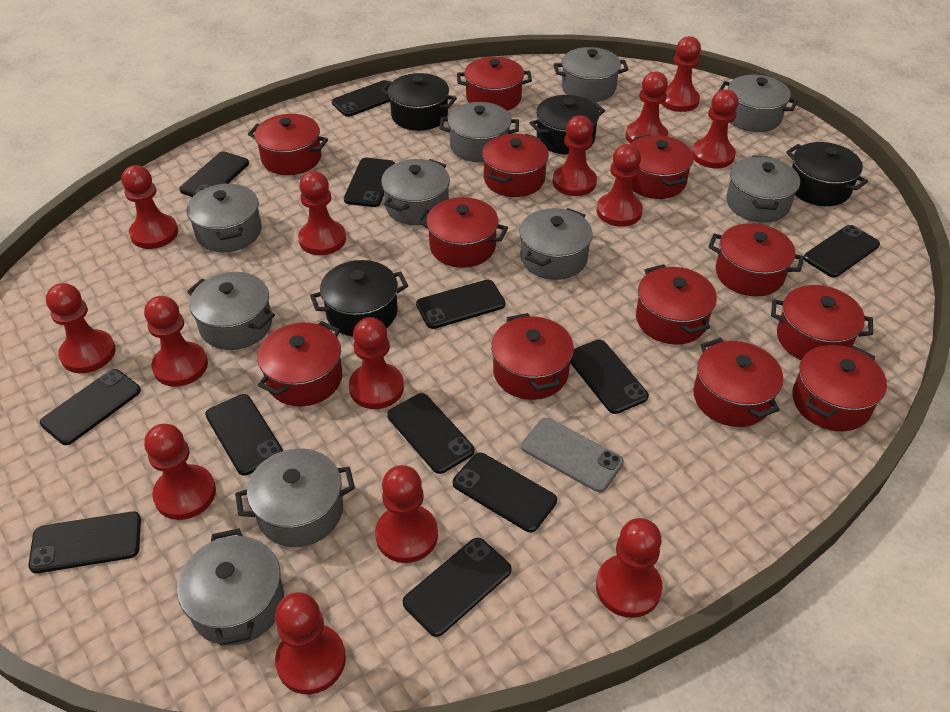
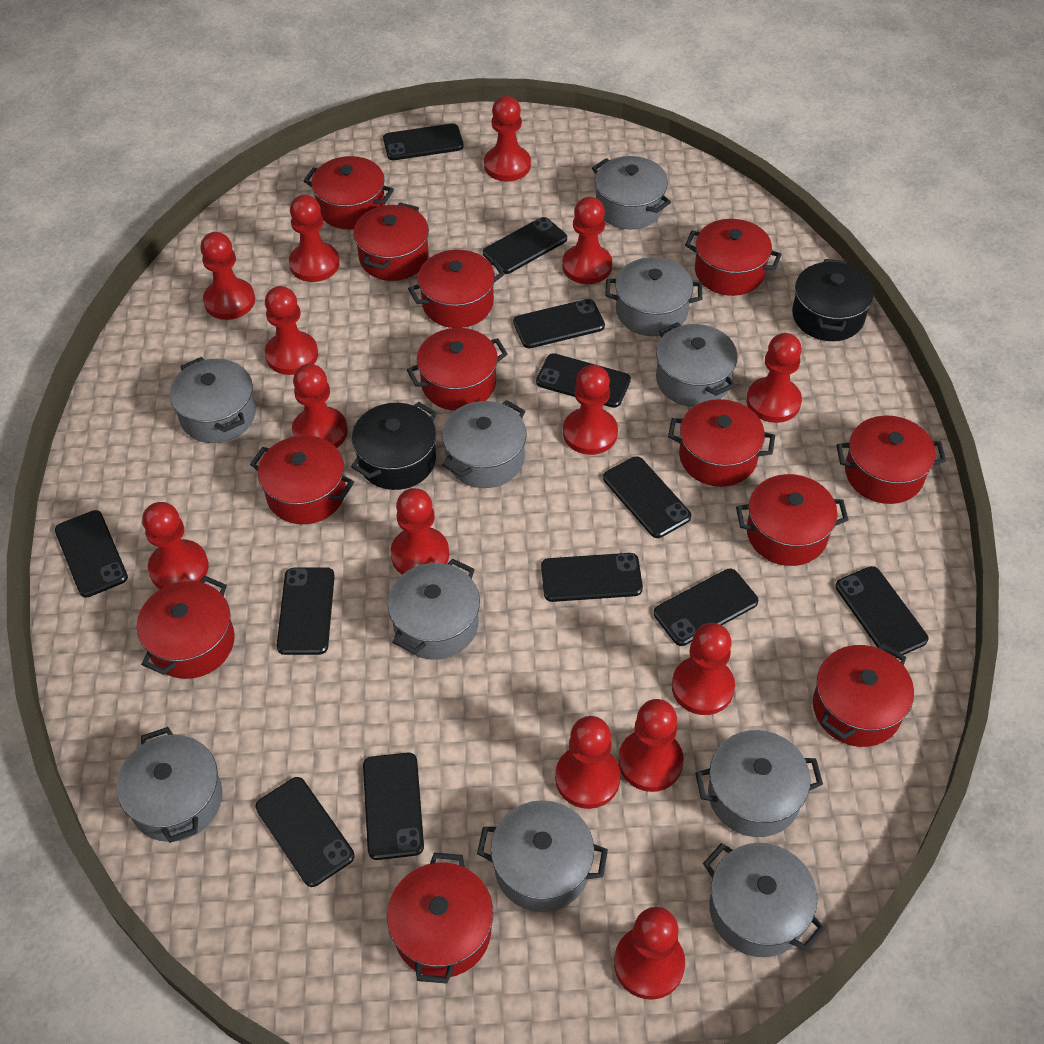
black pot: [310,260,408,337] [381,73,457,131] [529,95,605,154] [786,142,868,206] = 4 -> [351,402,437,490] [792,259,874,341] = 2
grey phone: [521,418,624,492] = 1 -> none = 0

